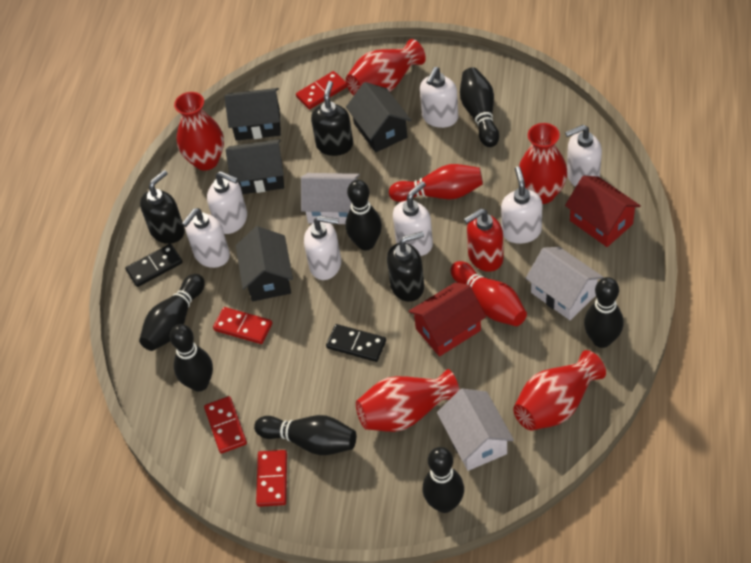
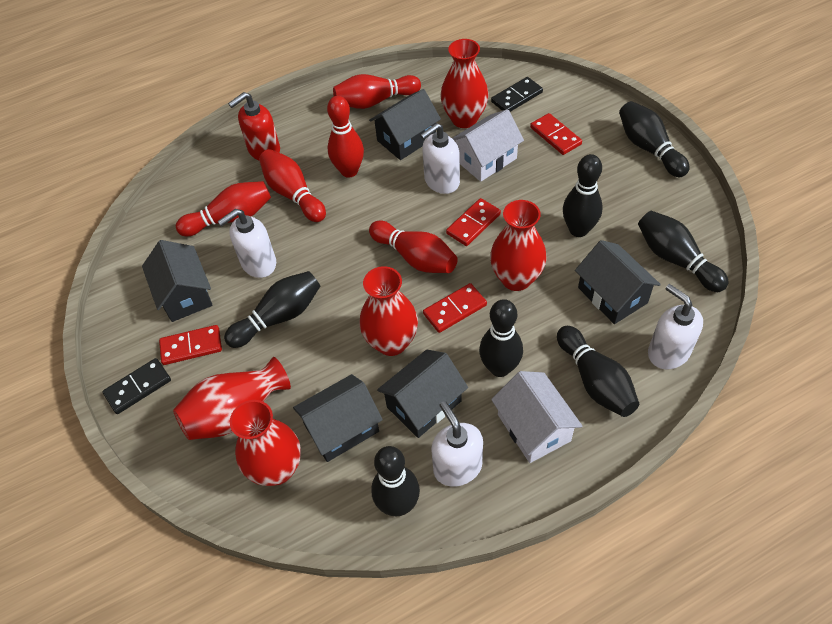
black house: [224,88,281,141] [226,139,284,194] [236,226,293,301] [346,82,411,153] = 4 -> [142,240,213,322] [293,374,383,462] [369,89,441,160] [377,350,468,438] [575,240,661,324] = 5
black soap dispenser: [140,170,185,244] [311,81,353,156] [387,231,424,302] = 3 -> none = 0
red bowling pin: [389,164,483,202] [451,261,527,326] = 2 -> [176,181,271,236] [259,149,326,222] [327,96,364,178] [333,74,421,109] [369,221,458,273] = 5
red house: [408,282,486,356] [565,176,641,247] = 2 -> none = 0
white house: [301,173,360,224] [437,389,514,471] [525,247,604,320] = 3 -> [452,109,524,182] [491,371,583,463] = 2
white soap dispenser: [182,208,230,268] [207,171,247,234] [304,216,341,280] [393,181,433,256] [420,67,458,128] [501,166,542,244] [565,125,602,187] = 7 -> [217,209,276,278] [420,123,460,194] [431,401,483,487] [648,284,703,369] = 4

